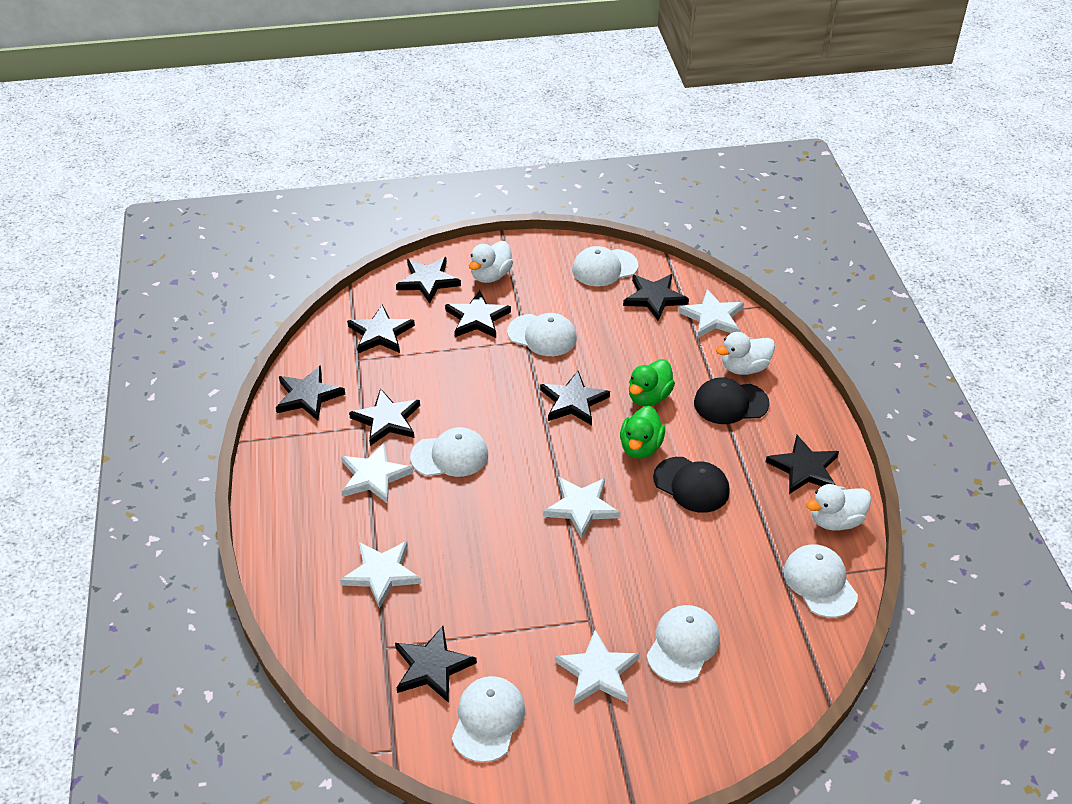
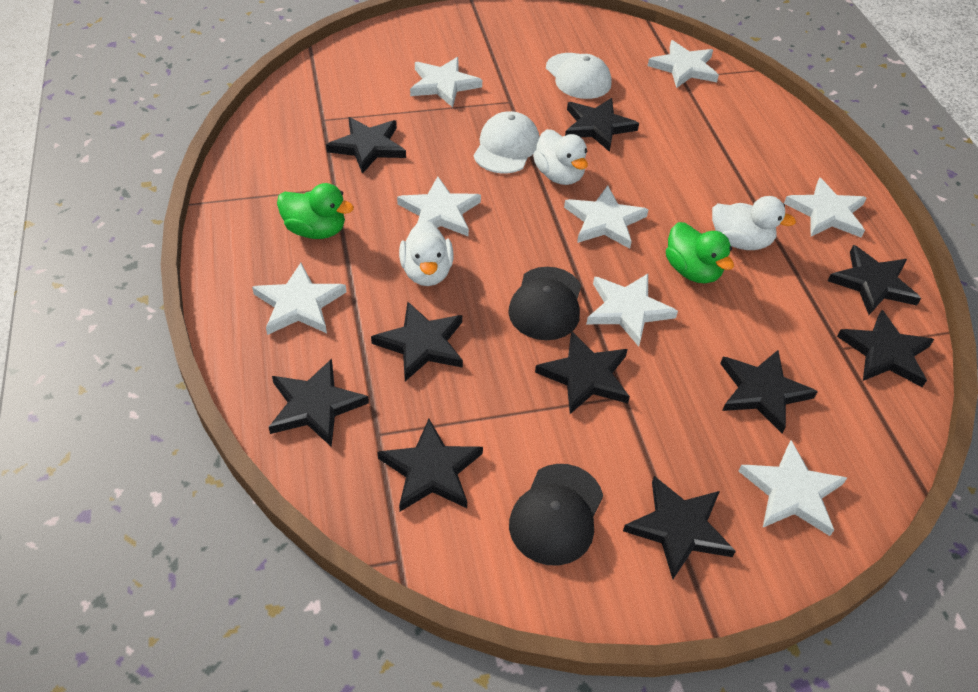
black star: [276,365,345,421] [347,305,415,353] [349,388,420,446] [395,626,477,703] [396,257,461,303] [445,290,511,338] [540,371,610,426] [623,274,689,321] [766,435,839,494] = 9 -> [269,359,369,447] [326,117,406,174] [371,302,463,381] [377,419,483,511] [535,331,630,414] [565,98,639,152] [623,476,736,579] [720,350,818,433] [828,245,921,315] [837,310,934,387] = 10
white cap: [410,427,488,477] [452,676,525,762] [507,313,577,356] [572,246,638,286] [647,605,720,683] [784,544,858,618] = 6 -> [474,111,539,174] [546,53,612,99] = 2
white star: [340,541,421,609] [341,443,413,504] [543,477,620,539] [555,630,639,705] [678,289,744,338] = 5 -> [252,263,346,335] [397,176,481,236] [410,57,482,107] [564,185,649,249] [586,274,678,346] [648,40,719,88] [739,441,847,536] [784,177,867,238] = 8

